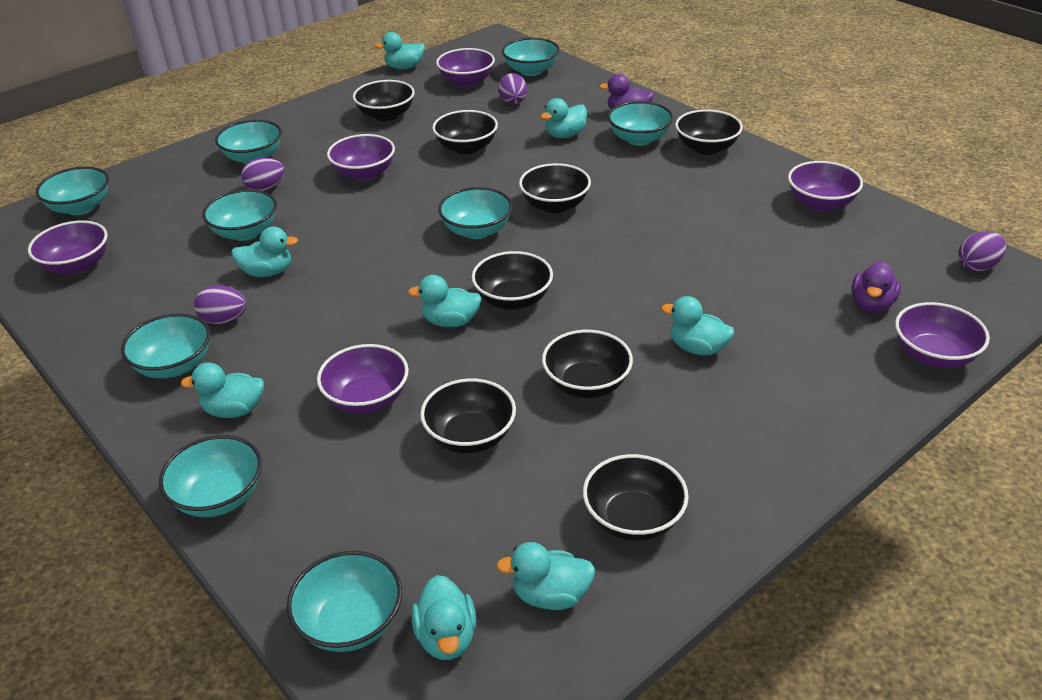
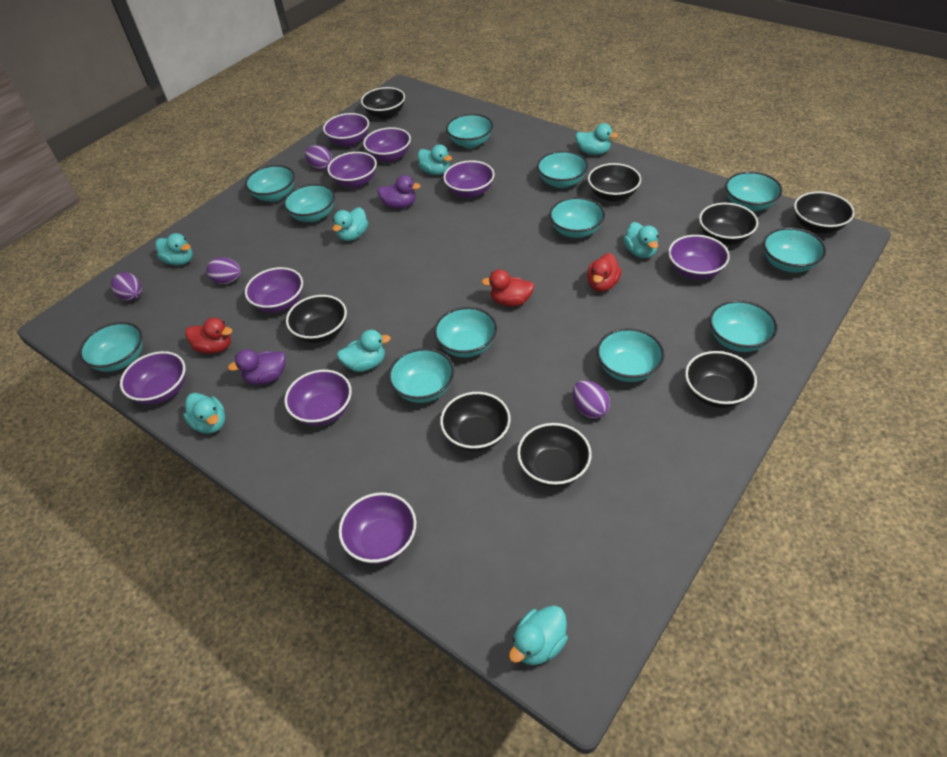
purple bowl: [28,220,108,275] [317,344,409,414] [327,134,395,181] [436,48,495,87] [788,161,863,211] [895,302,990,368] = 6 -> [120,351,185,405] [245,267,303,313] [284,370,352,426] [323,113,369,147] [327,152,377,188] [339,492,416,564] [363,127,411,162] [443,160,495,198] [668,235,730,280] = 9
red duck: none = 0 -> [185,318,232,354] [481,269,534,307] [587,253,622,292] = 3
turquoise bowl: [35,166,109,215] [121,313,210,378] [159,435,262,517] [202,189,277,241] [215,120,282,164] [287,551,402,652] [438,187,512,239] [502,38,560,76] [608,101,673,146] = 9 -> [79,322,143,372] [245,165,295,202] [283,184,335,222] [388,348,454,403] [434,307,497,357] [446,114,493,148] [537,151,589,188] [549,197,605,238] [597,328,664,382] [709,300,778,352] [725,171,782,212] [763,228,826,272] = 12

